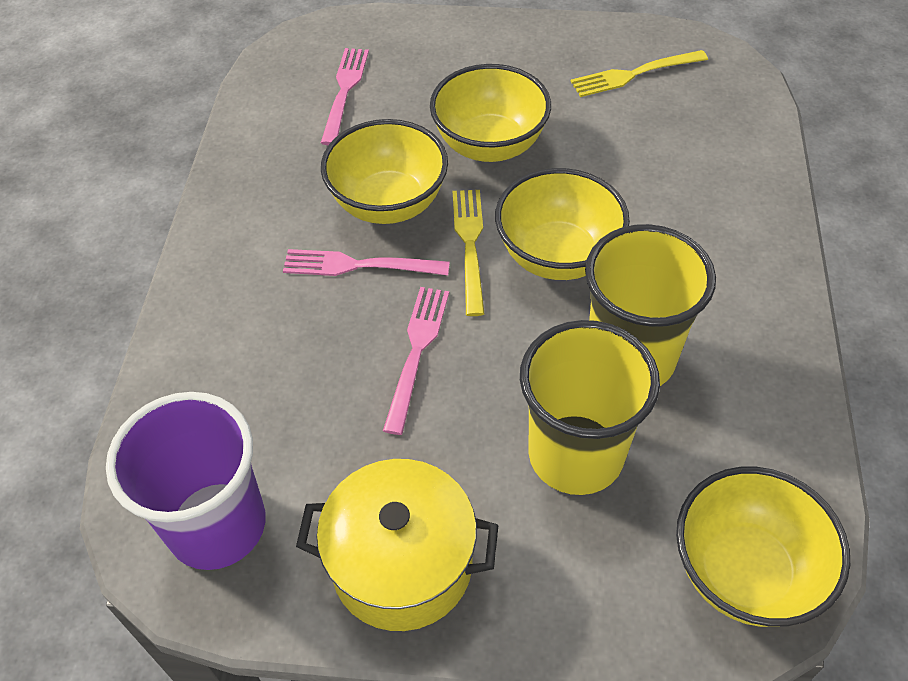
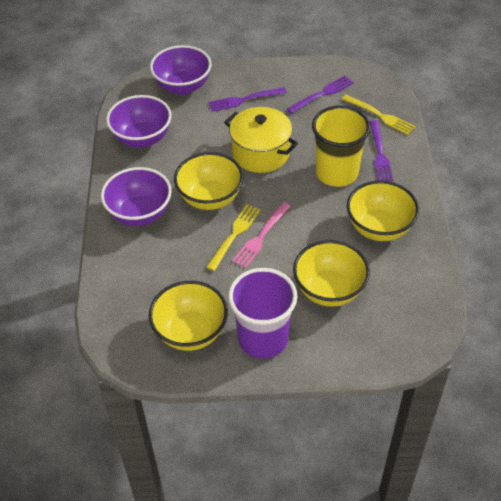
pink fork: [283,249,450,276] [321,48,369,145] [383,287,449,435] = 3 -> [232,202,291,268] = 1
purple bowl: none = 0 -> [101,167,172,226] [106,95,172,148] [150,45,211,95] = 3
purple fork: none = 0 -> [208,87,287,112] [287,76,354,114] [369,120,393,181] = 3
yellow cup: [520,320,660,495] [585,224,716,386] = 2 -> [312,106,371,187] = 1

